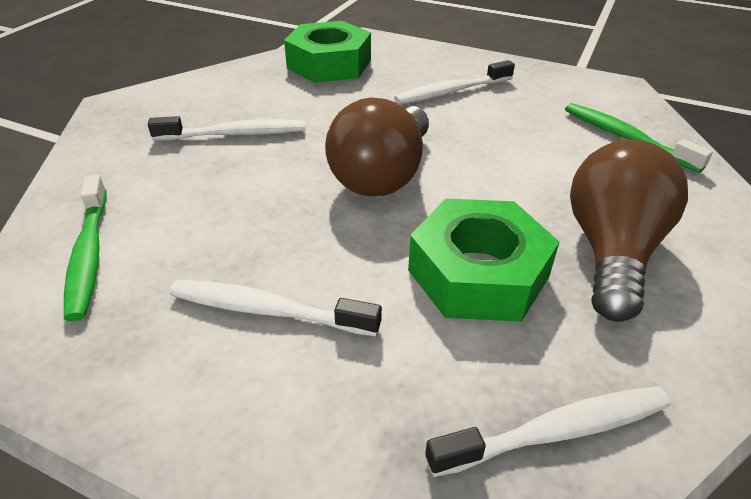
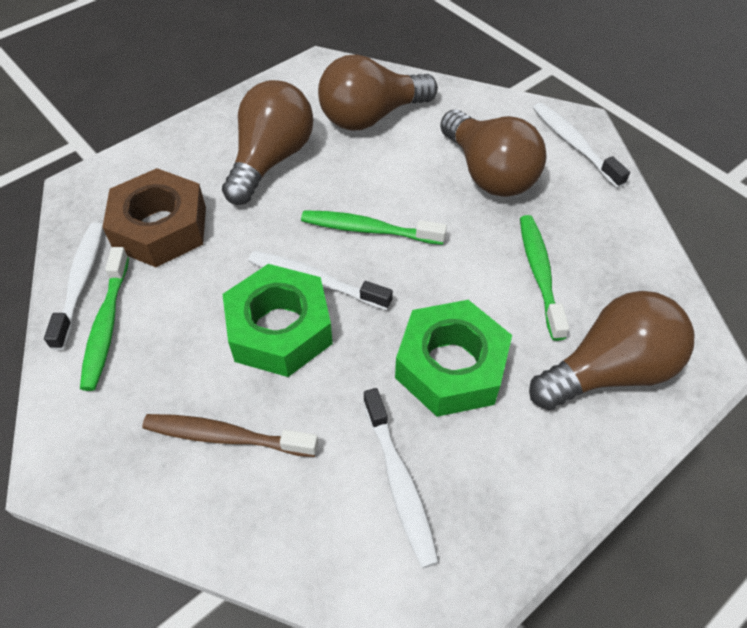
brown light bulb: [325,97,429,196] [570,139,688,322] = 2 -> [222,80,313,205] [318,55,438,130] [440,109,546,197] [529,291,694,410] = 4
brown nut: none = 0 -> [103,168,206,267] = 1
brown toothbrush: none = 0 -> [142,414,318,457] = 1
green toothbrush: [64,175,107,321] [565,103,713,173] = 2 -> [80,247,129,391] [301,210,447,245] [520,215,569,341] = 3

